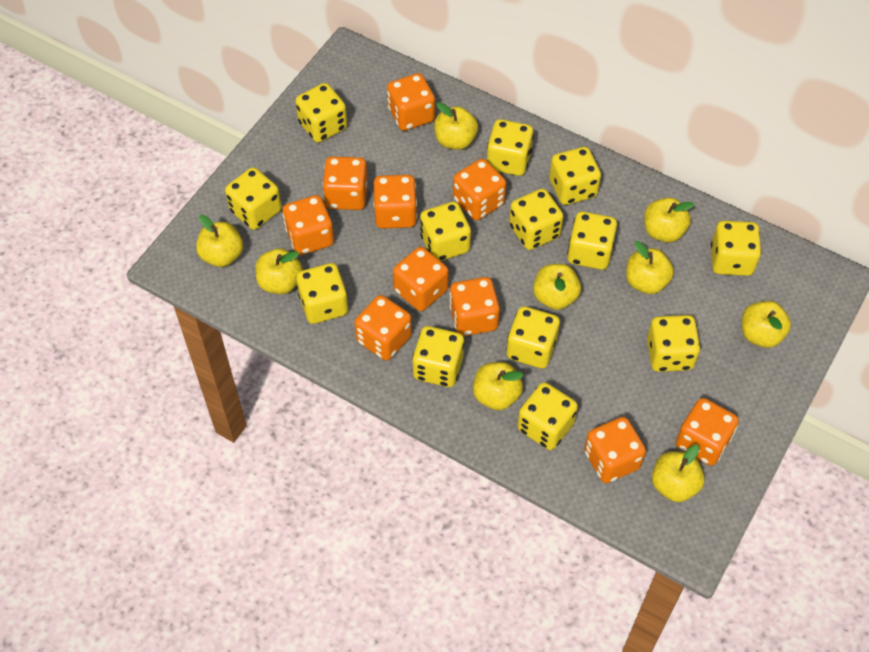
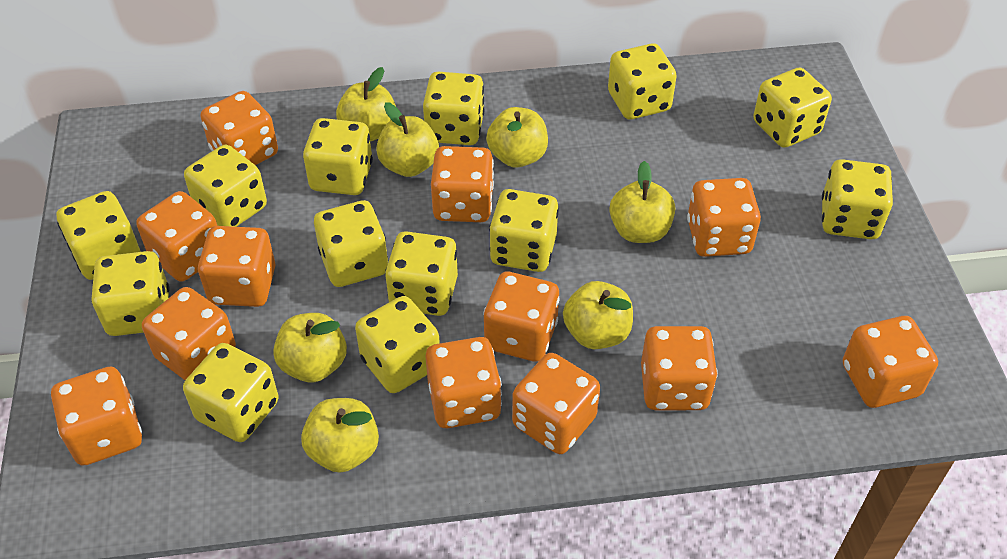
orange dice: [283,195,334,255] [322,156,368,210] [355,295,412,361] [373,175,417,229] [387,73,435,131] [393,247,449,311] [449,277,500,336] [453,159,506,220] [584,417,646,483] [676,398,739,466] = 10 -> [51,367,142,466] [136,191,217,282] [142,287,236,380] [198,226,275,307] [200,91,278,165] [425,337,502,428] [431,146,494,222] [483,272,560,362] [512,353,600,454] [641,326,718,410] [687,178,761,257] [843,316,938,408] = 12
yellow apple: [196,215,243,267] [255,248,303,294] [434,102,478,150] [473,362,524,410] [533,264,581,310] [626,241,674,294] [644,198,694,243] [652,445,705,502] [742,301,791,348] = 9 -> [273,313,347,382] [301,398,379,473] [336,67,396,141] [376,102,439,177] [486,107,548,167] [563,281,633,349] [609,161,675,243] = 7

